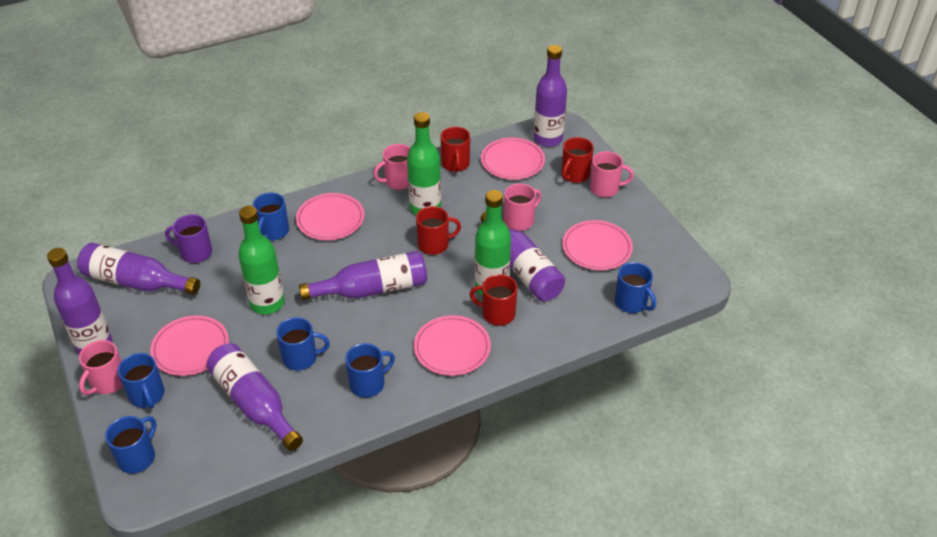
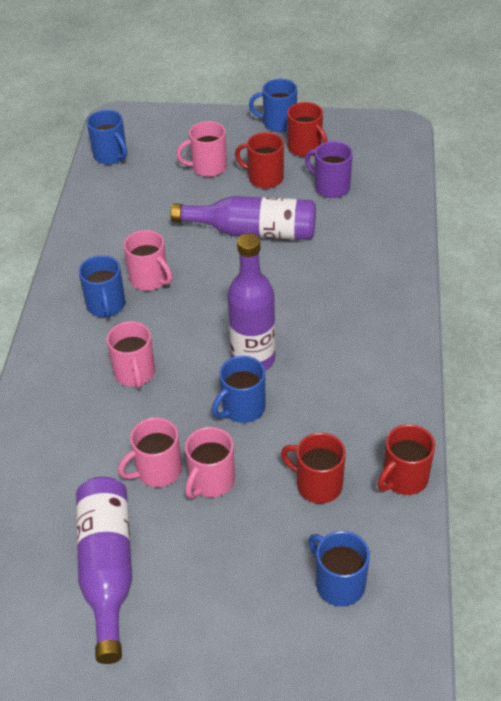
blue mug: [105,416,157,473] [118,353,165,408] [253,193,289,240] [276,317,330,371] [345,343,395,398] [615,262,656,313] = 6 -> [79,255,125,318] [87,110,127,165] [212,356,265,423] [249,79,297,132] [308,531,370,606] = 5
green bottle: [238,206,285,314] [407,112,441,215] [475,190,511,296] = 3 -> none = 0
pink mug: [79,340,123,395] [373,144,410,190] [504,183,541,231] [590,151,634,197] = 4 -> [107,321,155,388] [118,417,182,487] [124,230,172,291] [176,121,227,177] [185,427,235,499] = 5
pink plate: [150,316,229,376] [296,193,364,240] [414,315,491,376] [481,138,545,180] [562,220,633,270] = 5 -> none = 0
purple bottle: [47,248,112,354] [77,243,200,295] [206,343,303,451] [299,251,427,300] [481,211,565,301] [534,45,567,147] = 6 -> [76,477,132,664] [170,196,316,240] [228,233,276,370] = 3

